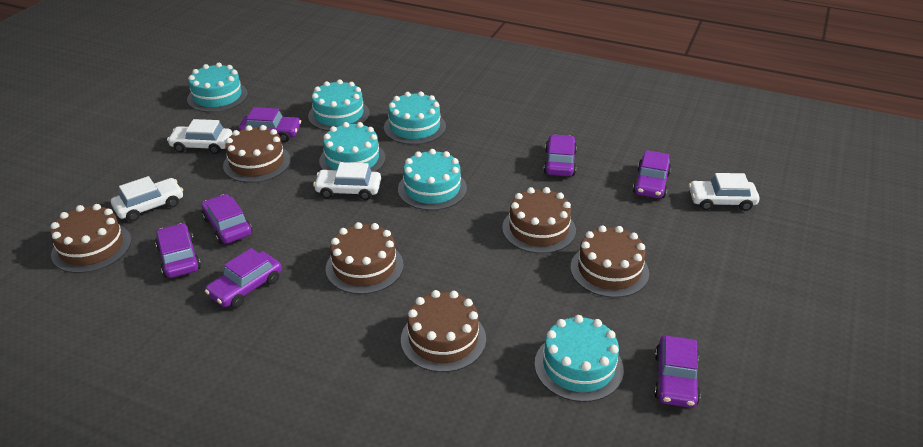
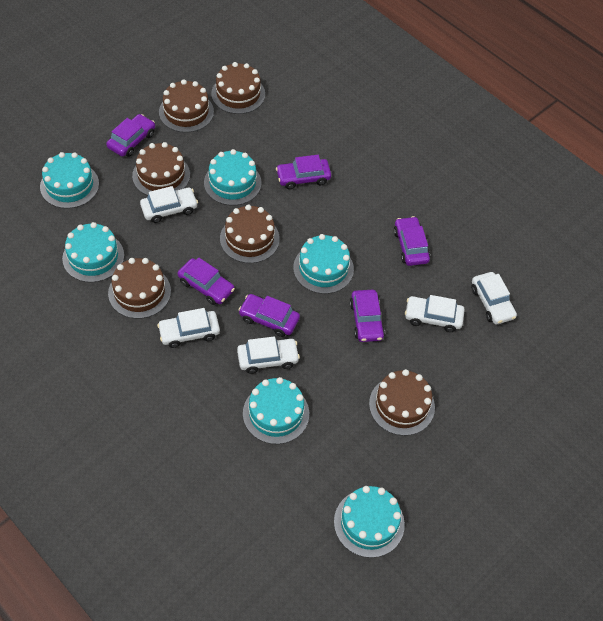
purple car: [155,223,201,278] [201,194,252,244] [205,248,282,308] [239,107,301,142] [544,134,577,176] [633,150,671,198] [654,336,701,408] = 7 -> [106,114,155,157] [178,258,235,305] [238,294,300,337] [276,155,331,189] [350,290,385,342] [393,216,430,266] = 6
white car: [111,176,183,222] [167,119,232,154] [313,162,381,200] [689,173,759,211] = 4 -> [140,186,198,223] [157,308,220,348] [237,336,300,374] [405,295,465,332] [471,272,517,324] = 5

